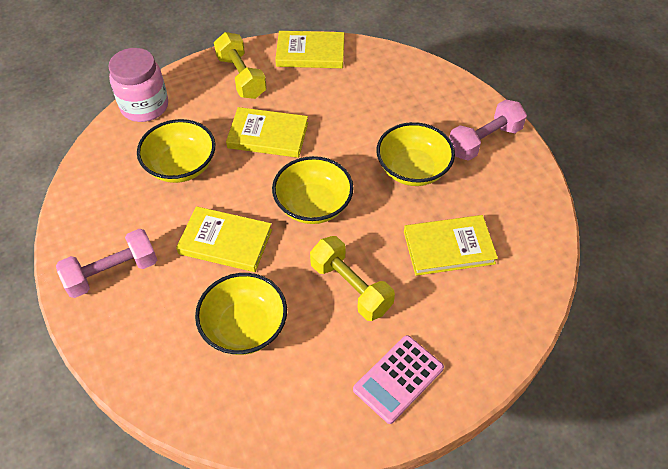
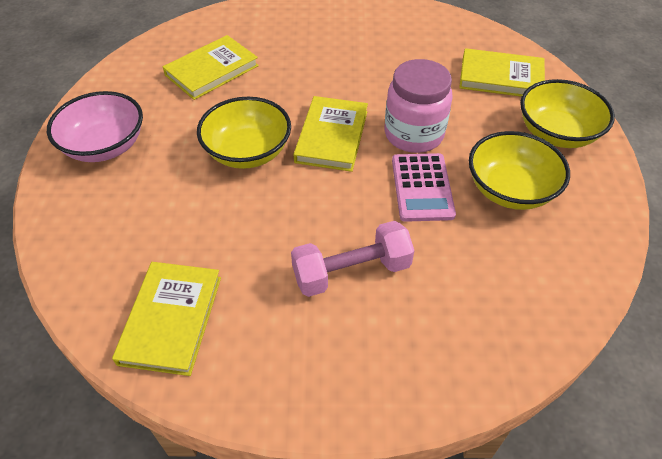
pink bowl: none = 0 -> [47,91,143,162] = 1
pink dumbbell: [56,229,157,298] [449,100,527,161] = 2 -> [291,221,414,297] = 1
yellow bowl: [137,119,215,183] [195,273,287,355] [272,156,354,224] [377,122,455,186] = 4 -> [197,97,291,169] [469,131,570,210] [520,79,615,148] = 3
yellow dumbbell: [214,32,267,99] [310,236,395,321] = 2 -> none = 0

